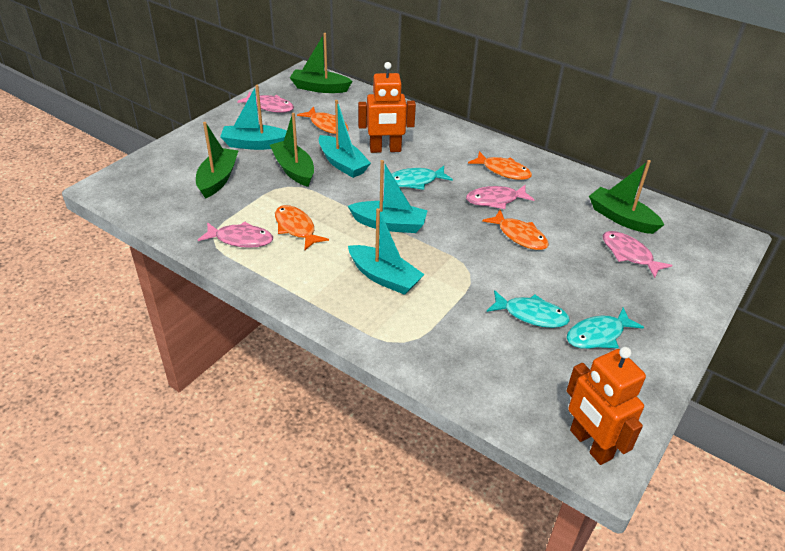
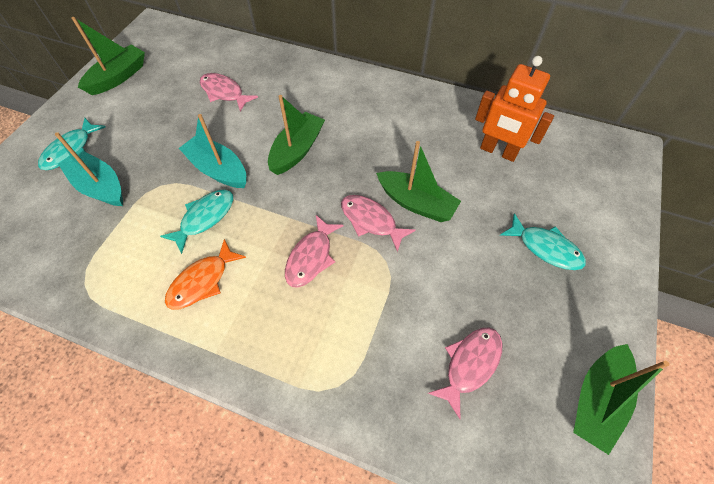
orange fish: [275,205,329,250] [297,107,349,134] [468,151,532,180] [482,210,549,250] = 4 -> [165,239,246,310] = 1
orange robot: [358,62,416,153] [566,347,646,465] = 2 -> [475,56,554,162] = 1
turquoise boat: [220,85,287,150] [319,100,371,178] [348,160,428,233] [348,208,425,295] = 4 -> [55,132,123,206] [179,114,246,188] = 2

